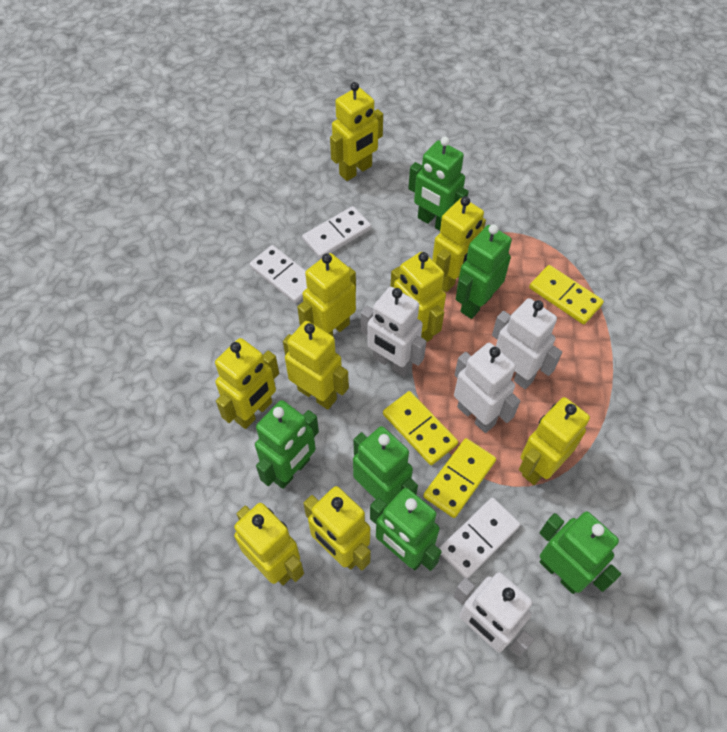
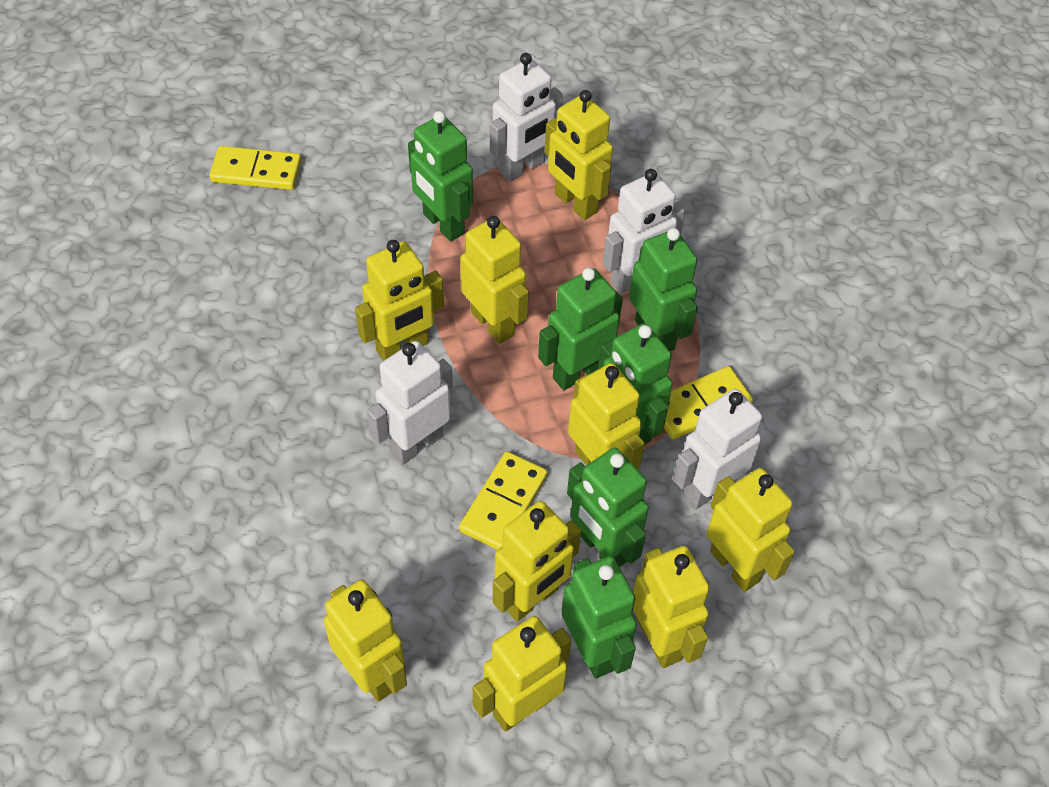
white domino: [250,245,307,303] [302,206,371,259] [439,498,520,579] = 3 -> none = 0

